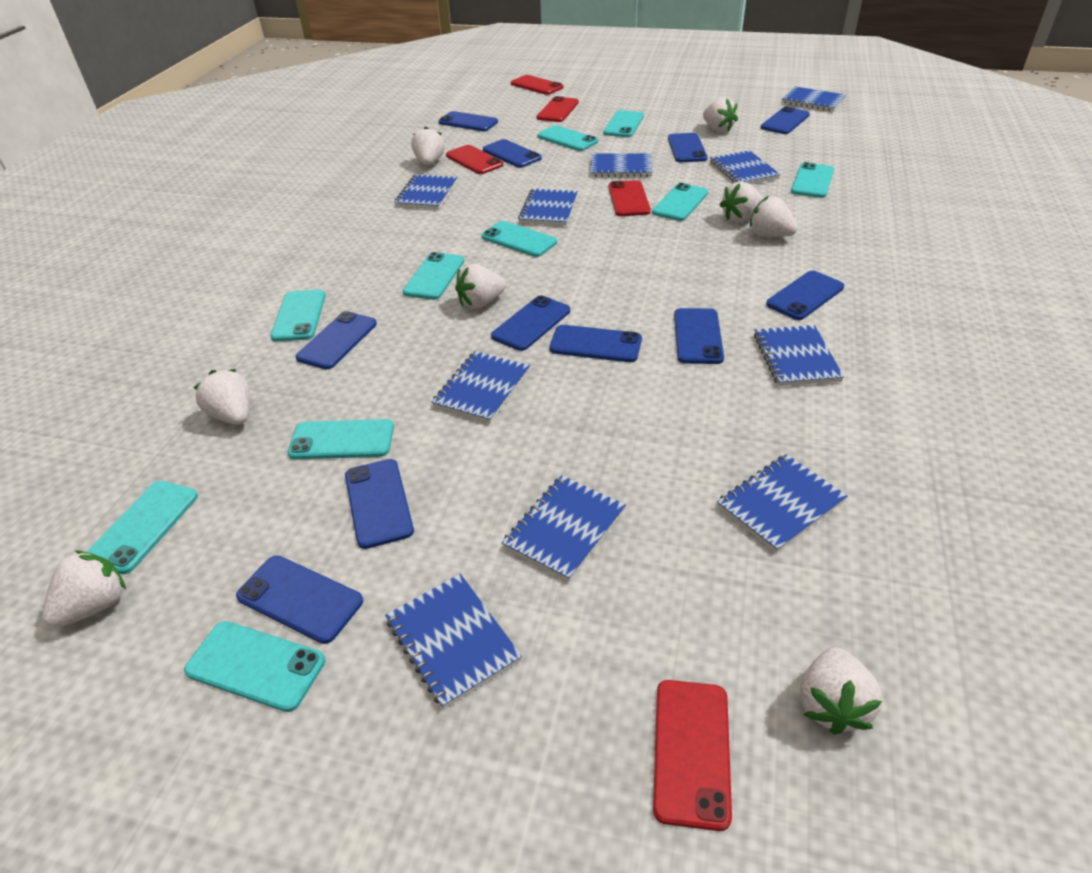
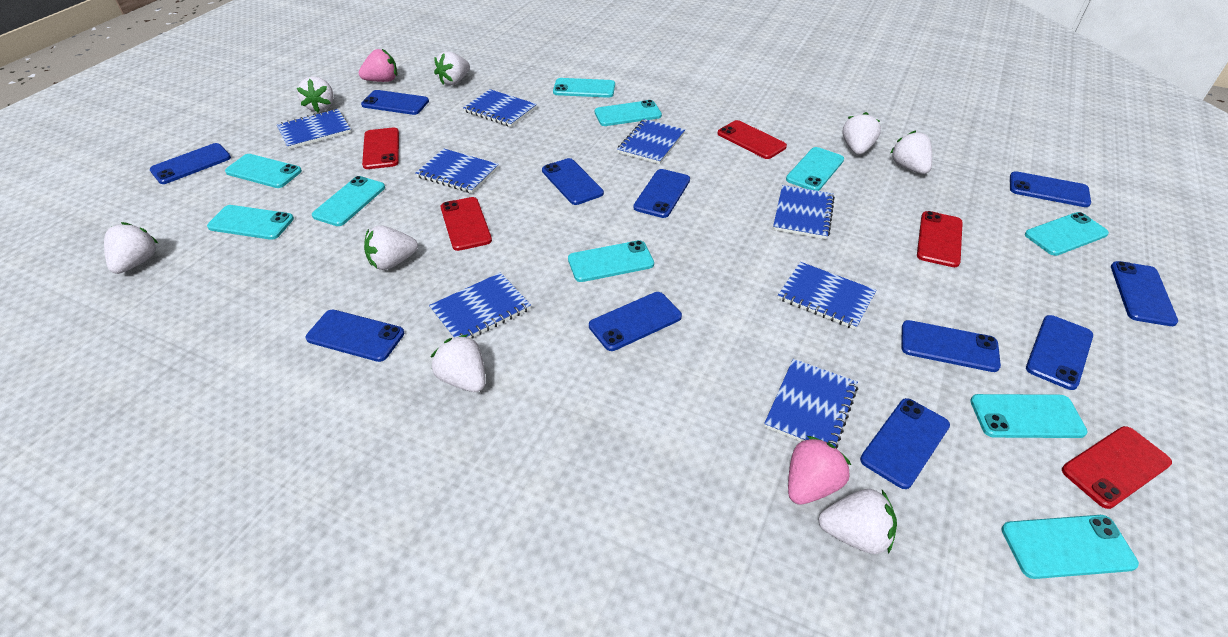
blue notebook: [385,574,522,709] [394,174,457,209] [432,351,530,423] [502,475,626,581] [518,188,578,226] [591,153,653,177] [710,150,781,184] [717,454,848,553] [754,325,844,386] [782,86,846,111] = 10 -> [277,109,351,149] [416,149,499,193] [429,272,531,339] [463,89,537,127] [617,119,685,164] [764,359,858,449] [773,185,835,239] [778,262,876,329] = 8
pink strawberry: none = 0 -> [359,49,397,82] [788,436,851,505] = 2

